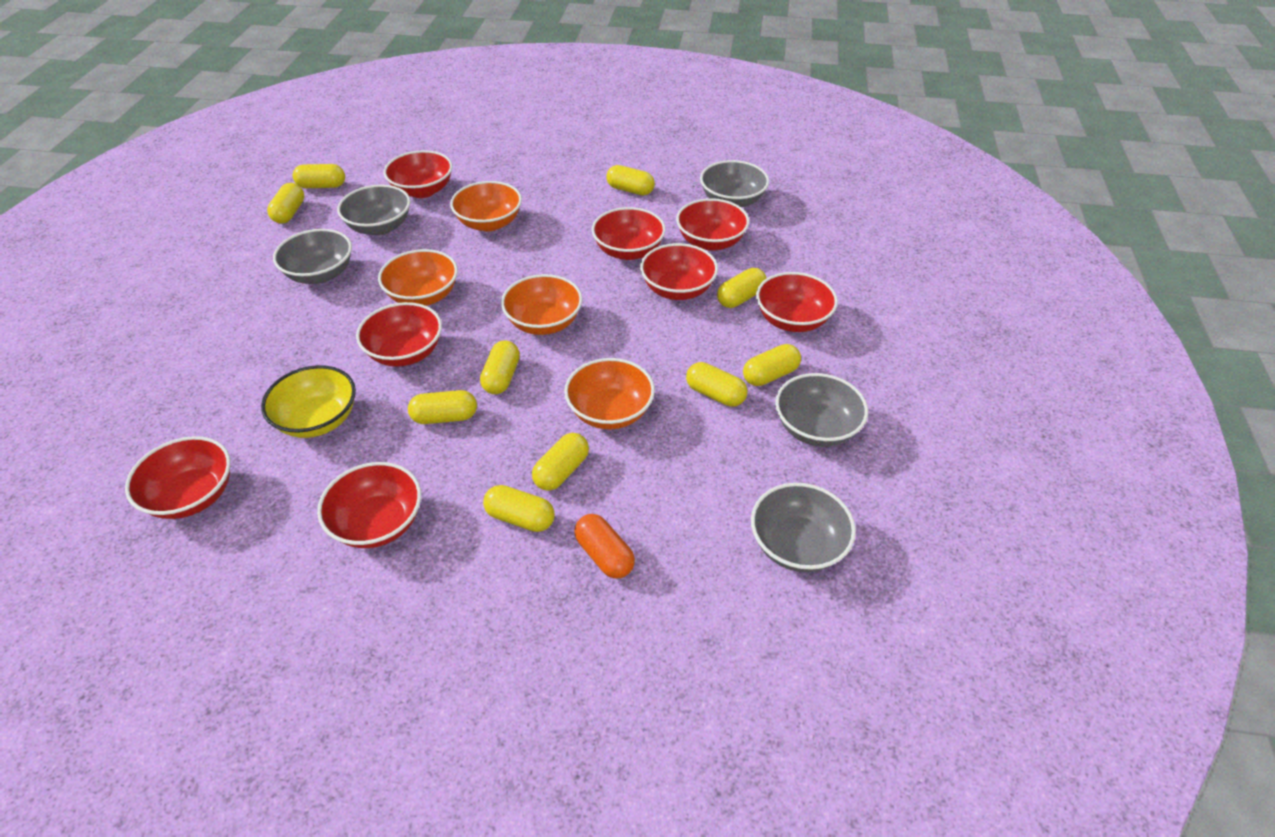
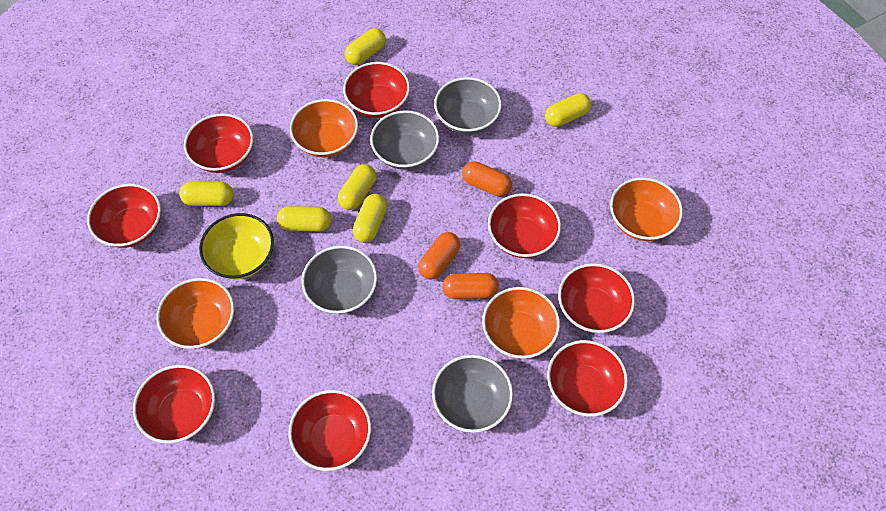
grey bowl: [273,229,352,284] [337,185,411,235] [700,160,769,207] [751,483,856,572] [775,373,868,447] = 5 -> [302,245,377,314] [370,110,439,170] [432,355,513,433] [434,77,502,134] = 4
orange capsule: [574,514,635,578] = 1 -> [418,232,460,279] [442,273,499,299] [462,161,512,197] = 3
yellow capsule: [267,183,304,224] [293,164,345,188] [408,390,477,424] [480,340,520,394] [483,485,555,532] [532,433,589,491] [606,165,655,195] [686,362,747,407] [717,268,767,308] [743,344,801,386] = 10 -> [179,182,234,206] [277,206,331,231] [338,164,376,210] [345,28,386,65] [353,194,387,243] [545,93,591,127] = 6

